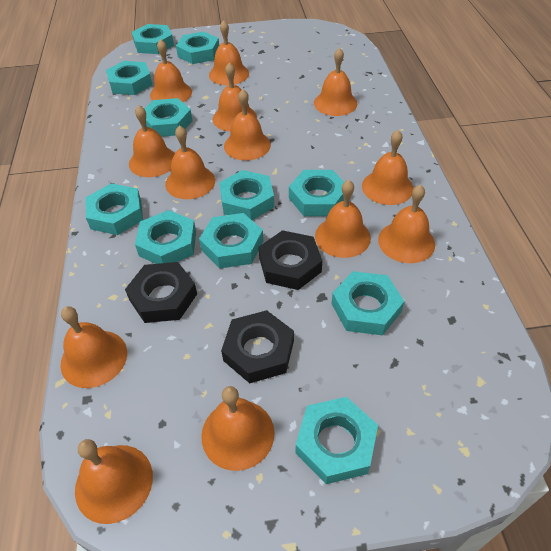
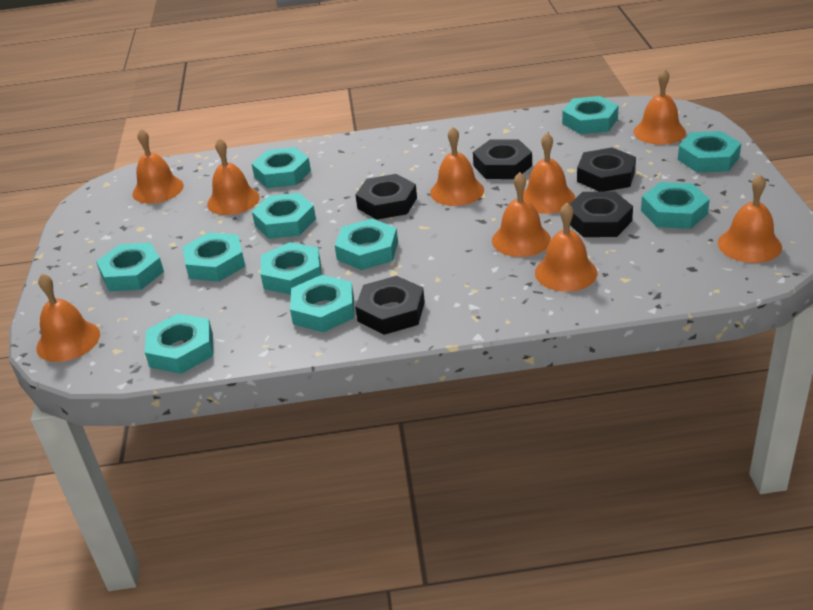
black nut: [125,262,197,323] [221,310,294,383] [259,230,322,290] = 3 -> [355,174,417,220] [355,276,425,335] [473,140,532,179] [569,191,633,237] [577,147,636,192] = 5
orange bell: [60,306,127,388] [75,439,153,524] [129,105,175,177] [150,39,192,102] [165,125,215,199] [201,386,275,471] [209,20,249,85] [213,62,257,132] [224,89,271,160] [314,47,357,116] [315,180,371,258] [362,130,414,205] [378,185,435,263] = 13 -> [37,274,100,362] [132,129,184,204] [207,138,260,215] [430,127,484,206] [492,172,551,257] [523,133,575,214] [535,203,597,292] [633,68,686,145] [718,174,782,263] = 9

